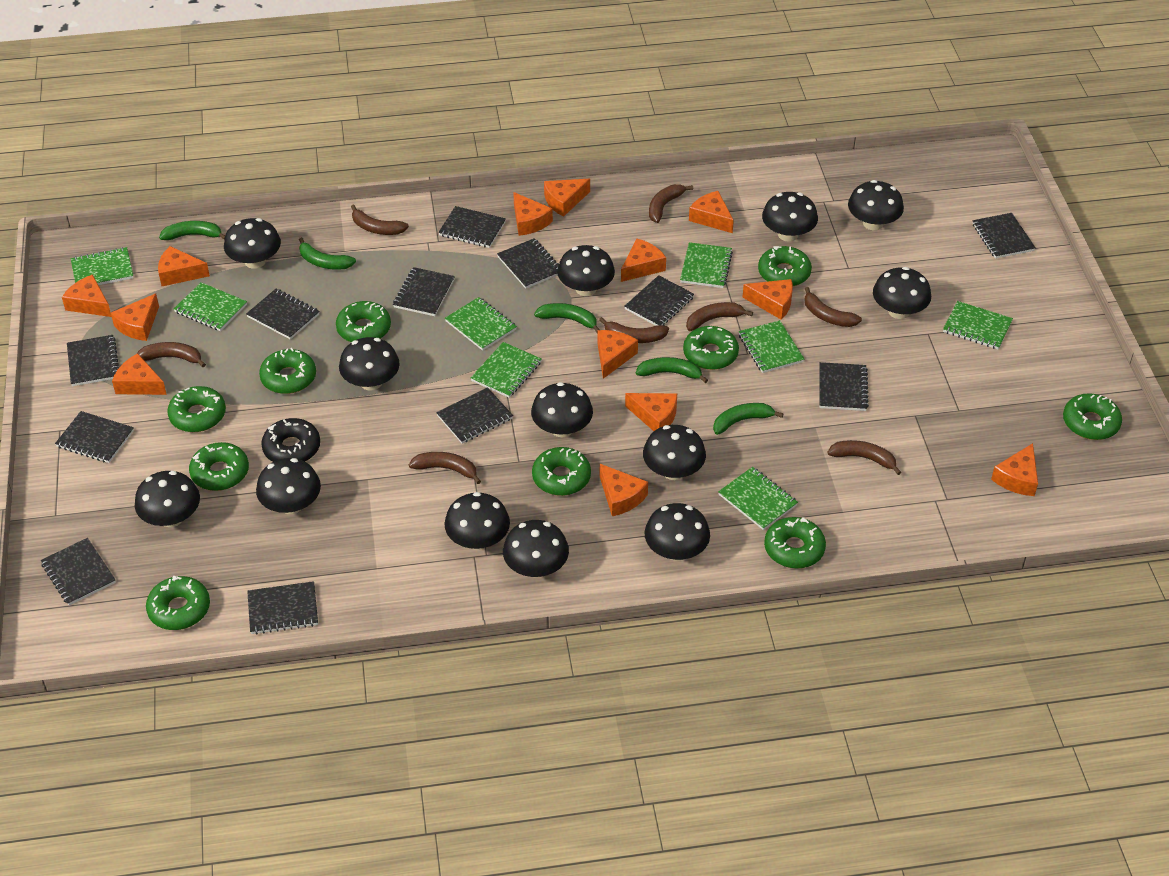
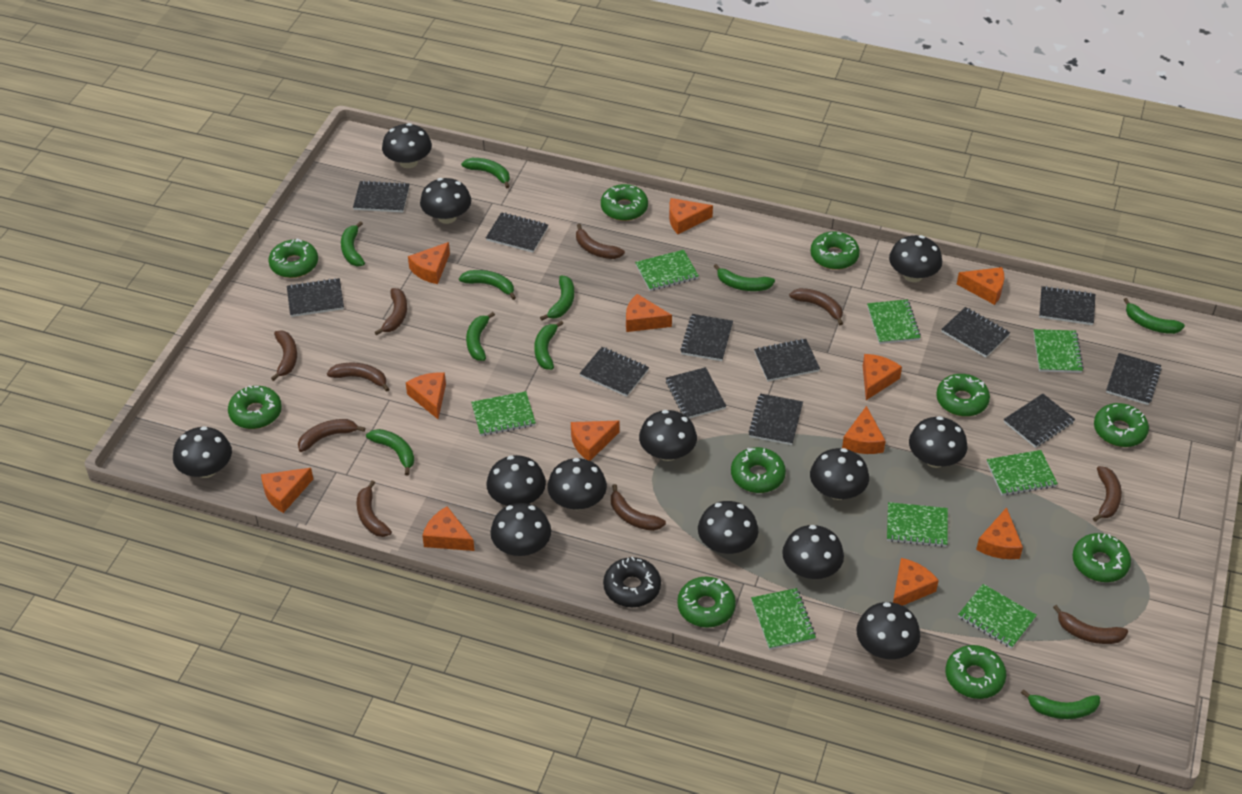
brown banana: [138,342,206,367] [351,205,409,235] [409,452,481,484] [599,317,669,343] [649,184,693,223] [686,302,753,331] [804,287,862,327] [827,440,901,475] = 8 -> [271,331,297,381] [298,419,365,452] [327,363,389,392] [356,480,392,537] [375,288,407,335] [576,224,625,259] [611,484,666,531] [789,288,843,325] [1053,605,1128,644] [1093,466,1122,522] = 10
green banana: [159,221,225,240] [299,237,356,270] [534,303,600,332] [636,357,708,383] [713,403,783,435] = 5 -> [341,221,365,266] [366,429,414,476] [459,270,516,300] [461,158,510,188] [466,312,495,361] [534,321,563,370] [540,275,574,321] [714,264,775,291] [1021,689,1100,719] [1124,298,1185,334] = 10
orange cheese: [62,274,111,317] [111,294,159,341] [112,353,167,395] [158,246,210,286] [513,192,553,236] [544,179,590,217] [597,330,638,379] [600,464,648,516] [621,238,666,282] [625,393,677,431] [689,191,734,233] [743,279,793,320] [991,443,1038,496] = 13 -> [261,468,313,513] [406,372,446,419] [408,242,450,284] [422,506,475,551] [571,421,619,461] [626,294,672,332] [669,198,713,234] [842,406,886,454] [863,354,902,400] [893,558,939,606] [957,267,1004,305] [976,507,1023,559] = 12

